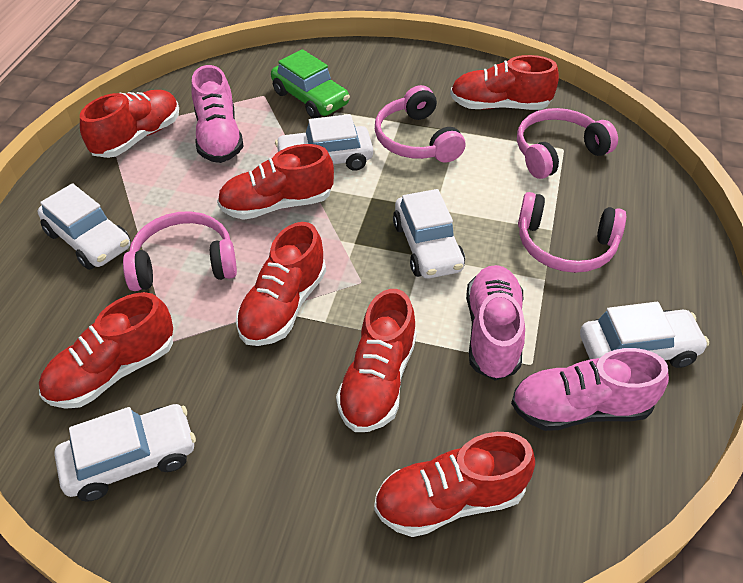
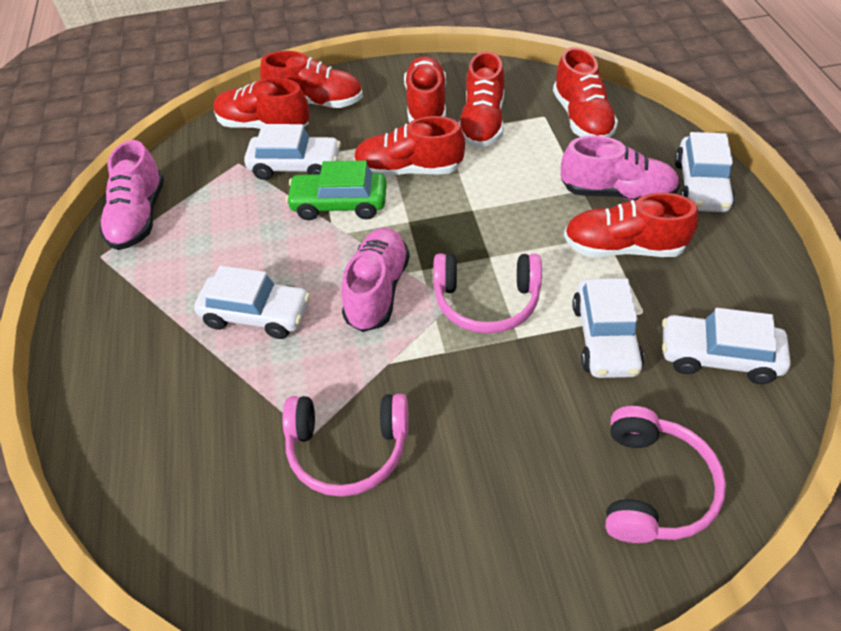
pink headphones: [123,211,237,291] [375,85,465,163] [517,108,618,179] [518,192,626,273] = 4 -> [282,394,409,497] [433,254,542,334] [605,406,726,543] = 3

